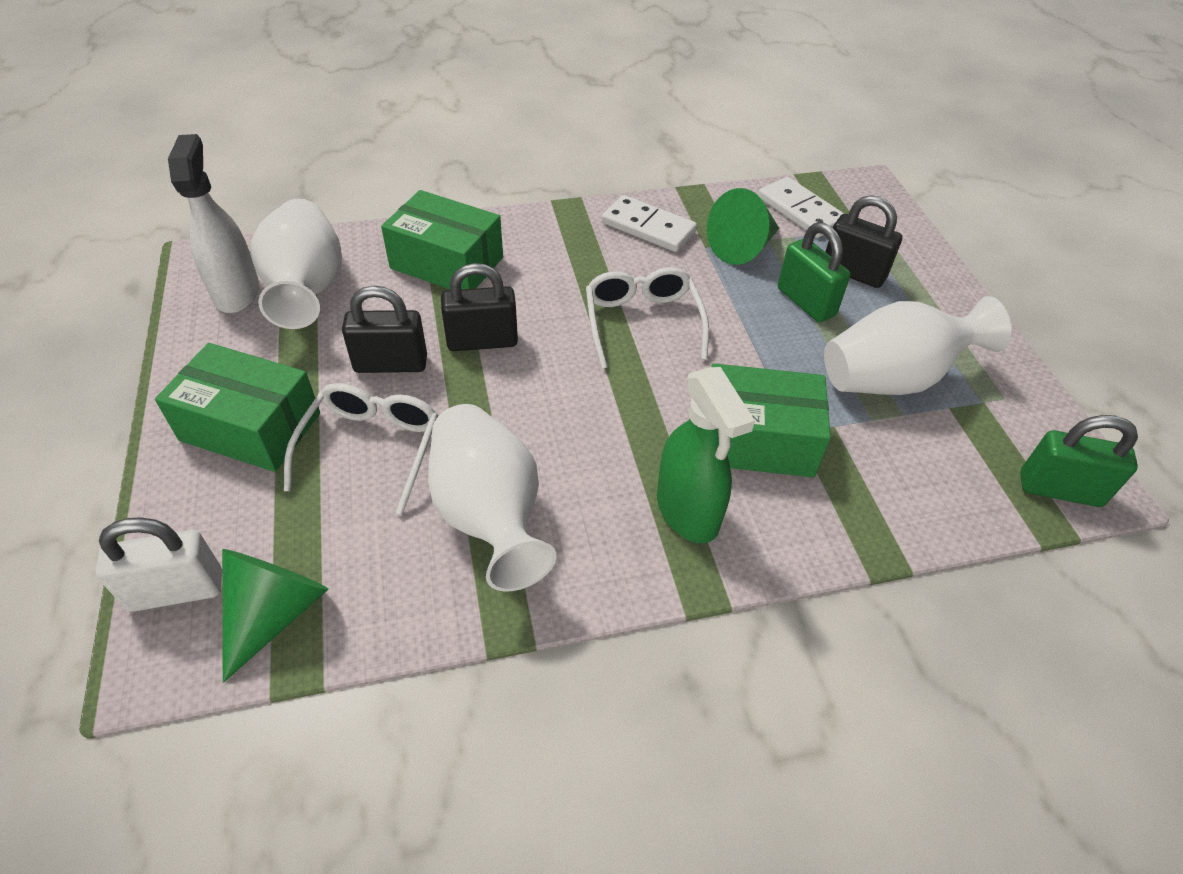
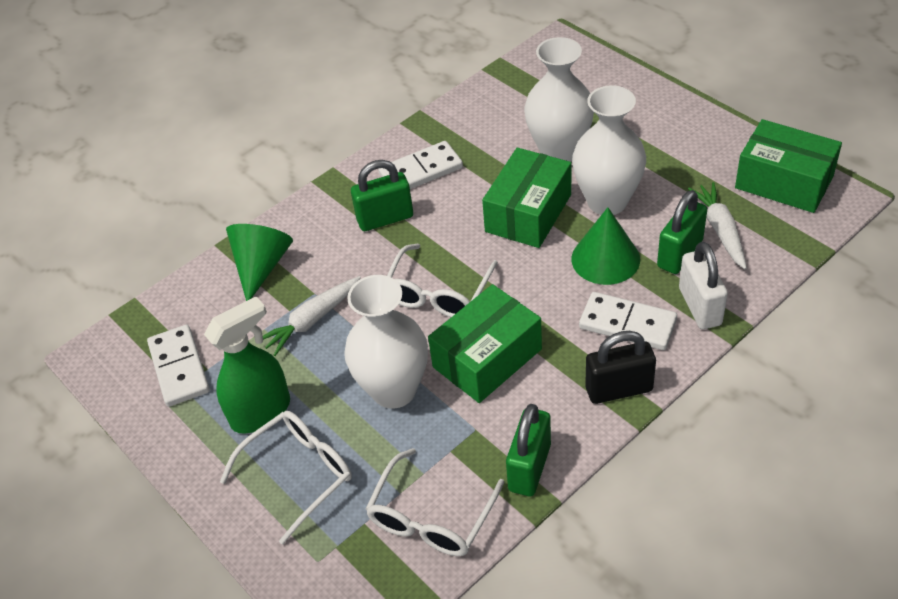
black padlock: [342,286,427,373] [441,263,518,351] [825,195,902,288] = 3 -> [585,331,656,404] = 1
green padlock: [778,222,850,322] [1020,415,1138,507] = 2 -> [351,160,413,231] [506,404,551,496] [657,190,707,274] = 3
white carrot: none = 0 -> [263,276,361,356] [688,182,747,269] = 2
white domino: [602,195,697,252] [758,177,844,238] = 2 -> [147,325,210,407] [378,141,463,189] [579,292,677,350] = 3
white glasses: [284,383,438,515] [586,267,709,369] = 2 -> [220,411,352,545] [366,448,504,556] [387,244,498,317] = 3
white spray bottle: [168,134,259,313] = 1 -> none = 0

